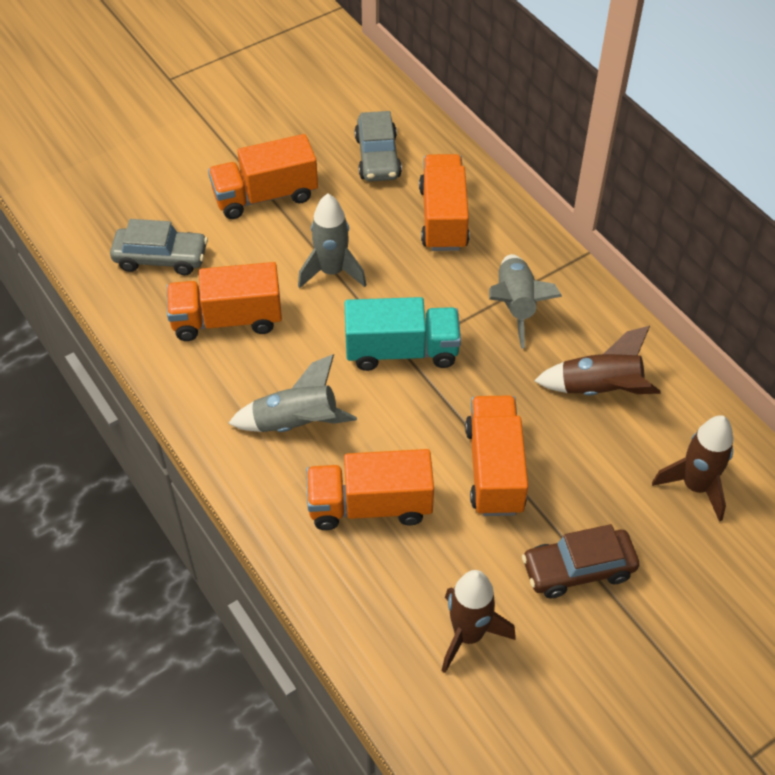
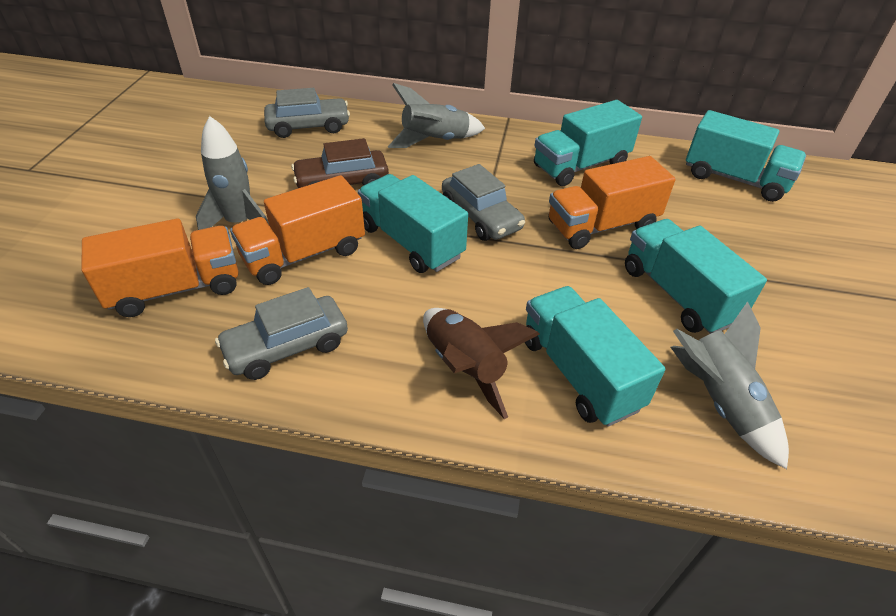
brown rocket: [442,570,516,673] [534,326,661,395] [652,415,733,522] = 3 -> [423,308,540,419] = 1
grey car: [110,219,208,275] [355,111,402,182] = 2 -> [215,287,348,380] [264,88,350,138] [442,164,525,241] = 3
orange truck: [166,262,282,341] [208,134,318,219] [306,449,434,530] [419,154,470,251] [465,395,528,516] = 5 -> [81,218,238,317] [230,175,365,285] [549,156,676,249] = 3
turquoise truck: [345,297,461,371] = 1 -> [358,174,468,273] [525,286,665,427] [534,100,642,186] [625,219,767,334] [686,110,806,202] = 5

